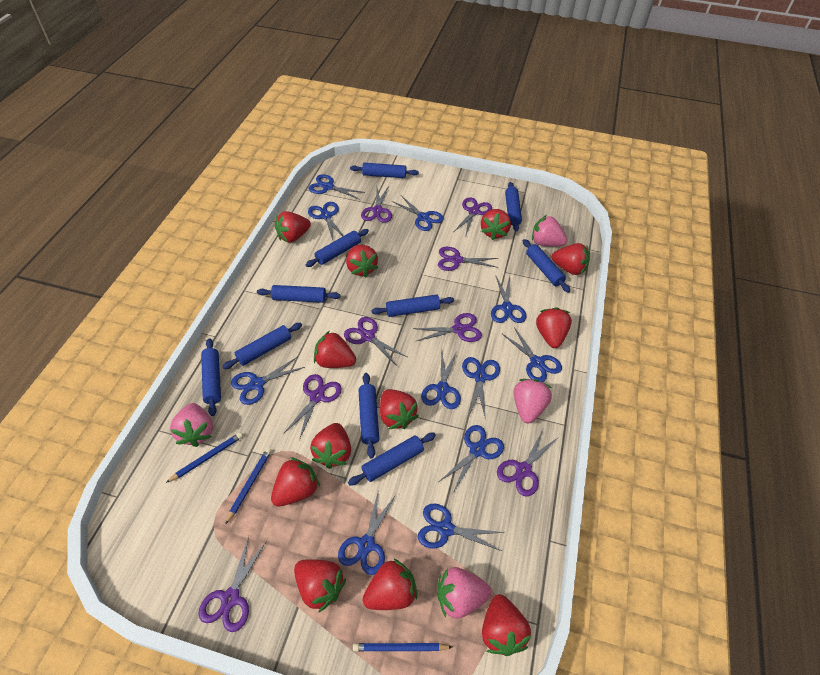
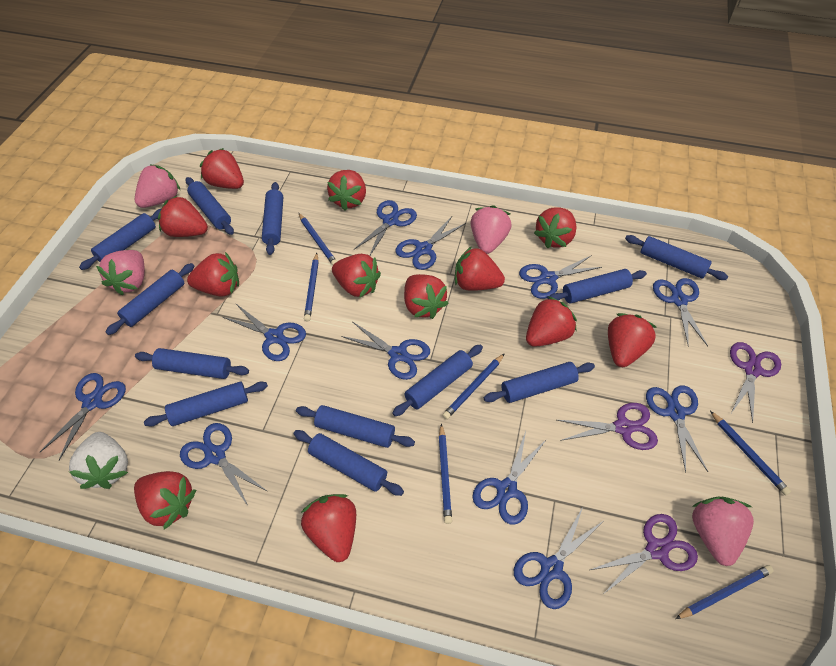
blue pencil: [166,433,243,483] [225,448,272,525] [353,643,452,652] = 3 -> [299,213,337,265] [304,253,319,322] [439,424,452,524] [442,353,505,419] [675,565,774,619] [710,411,791,496] = 6
blue rolling pin: [201,338,221,416] [222,323,302,369] [257,285,341,303] [306,229,369,267] [348,433,436,486] [350,163,419,178] [359,373,379,459] [371,294,454,317] [505,182,522,232] [523,239,570,293] = 10 -> [79,209,161,270] [106,263,194,335] [135,348,249,379] [144,381,268,426] [186,177,234,235] [262,182,283,255] [294,430,404,496] [296,405,415,448] [392,345,483,416] [484,362,595,403] [547,269,647,304] [625,235,728,280] = 12
purple scissors: [198,536,266,632] [284,374,342,440] [344,317,407,366] [361,186,392,223] [413,313,482,342] [438,247,499,271] [455,197,492,235] [497,430,557,497] = 8 -> [557,403,658,450] [590,514,698,593] [730,342,781,423] = 3
white strawberry: none = 0 -> [69,432,128,489] = 1

